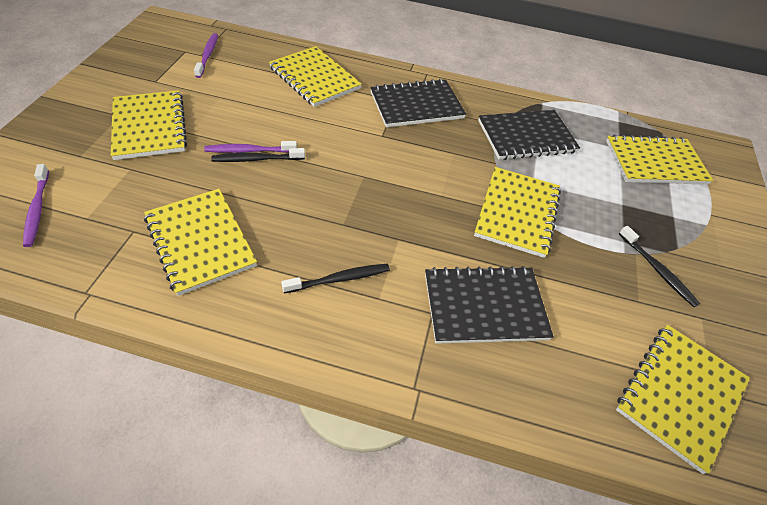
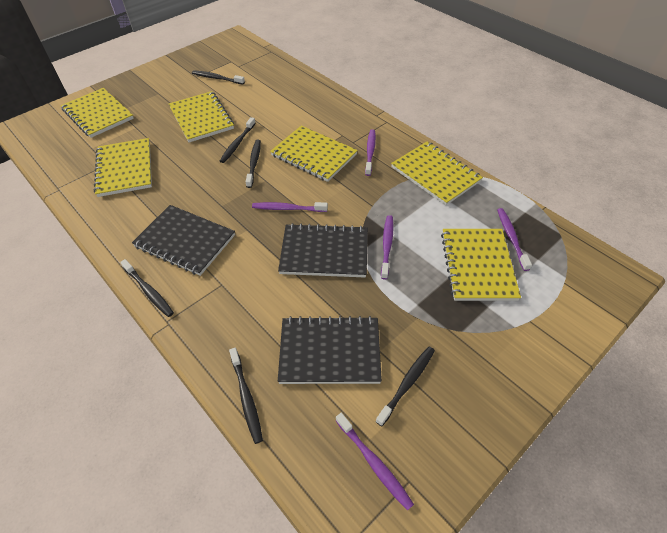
black toothbrush: [211,148,305,162] [281,264,390,293] [619,226,700,307] = 3 -> [120,259,174,317] [192,70,245,85] [220,117,256,163] [229,348,263,444] [246,140,261,188] [375,346,435,426] = 6
purple toothbrush: [23,164,49,247] [194,33,218,78] [204,141,297,153] = 3 -> [252,202,328,212] [336,413,414,511] [365,129,376,176] [381,215,394,280] [497,208,532,271] = 5

